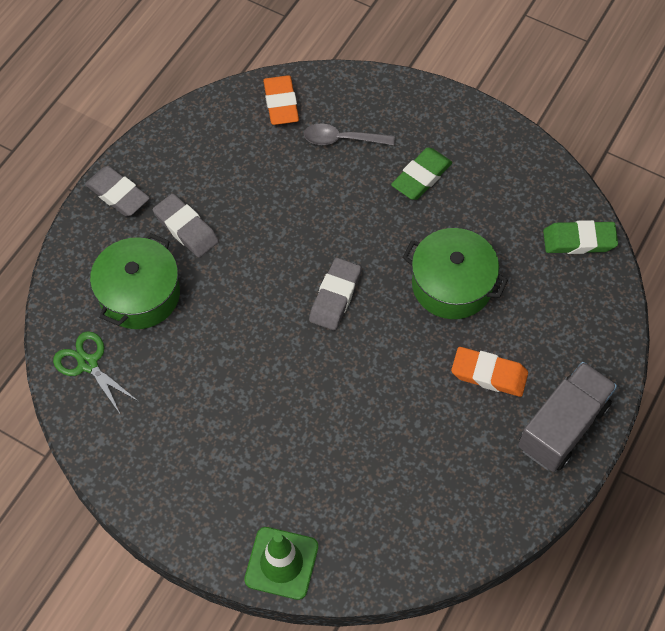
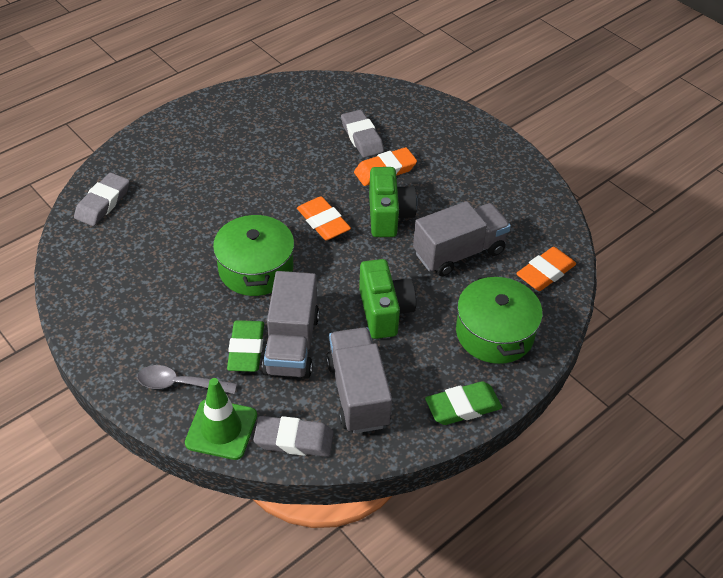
green camera: none = 0 -> [359,259,416,339] [369,167,417,237] = 2
green scissors: [53,331,139,414] = 1 -> none = 0
grey truck: [518,362,617,472] = 1 -> [262,271,319,378] [326,327,392,433] [413,201,511,277] = 3
orange eraser: [263,75,299,125] [451,347,528,397] = 2 -> [297,196,351,240] [354,147,417,186] [516,247,576,291] = 3

